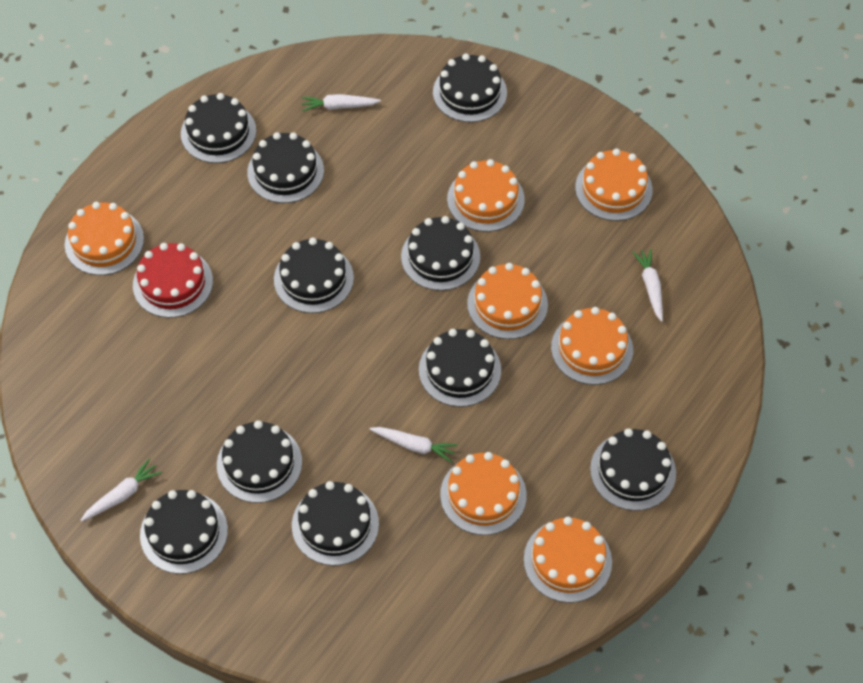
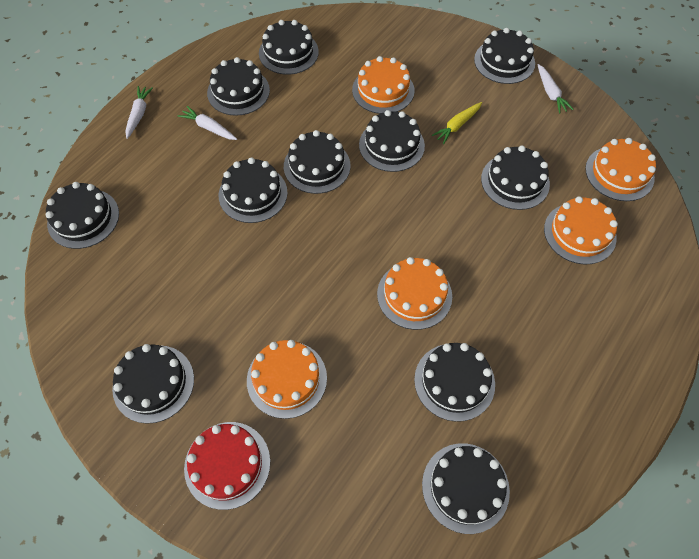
black cake: [140,490,228,574] [181,93,256,163] [217,420,302,503] [247,132,324,203] [274,238,354,313] [292,481,379,566] [401,216,480,291] [419,329,501,407] [433,53,507,122] [590,428,676,511] = 10 -> [46,182,119,249] [112,344,194,424] [207,57,270,116] [219,157,288,223] [259,20,319,75] [284,130,351,194] [359,110,425,172] [414,343,495,422] [422,443,510,534] [474,28,535,84] [481,146,550,210] = 11
orange cake: [65,202,144,275] [440,452,527,535] [447,159,525,232] [467,263,548,339] [524,517,612,603] [551,307,633,385] [575,149,653,221] = 7 -> [247,340,327,419] [352,56,414,114] [377,257,452,330] [544,196,618,264] [585,138,656,201] = 5
white carrot: [80,459,162,522] [302,94,381,112] [369,427,458,463] [633,249,663,322] = 4 -> [125,86,153,139] [178,106,237,140] [538,64,574,114] = 3
yellow carrot: none = 0 -> [432,102,482,144] = 1

